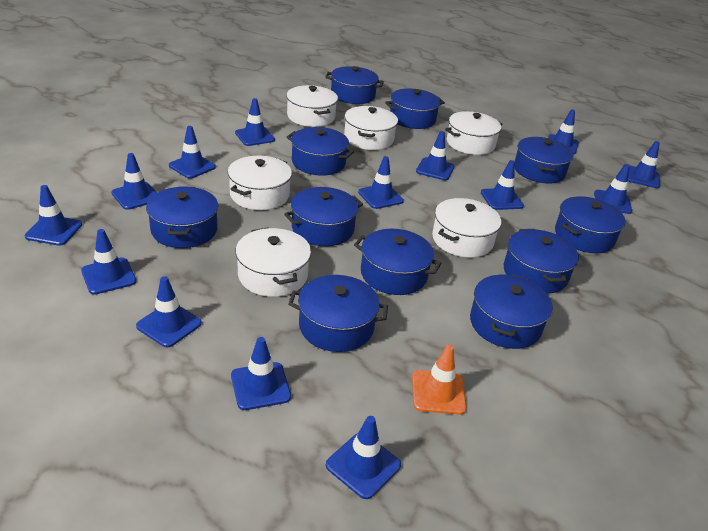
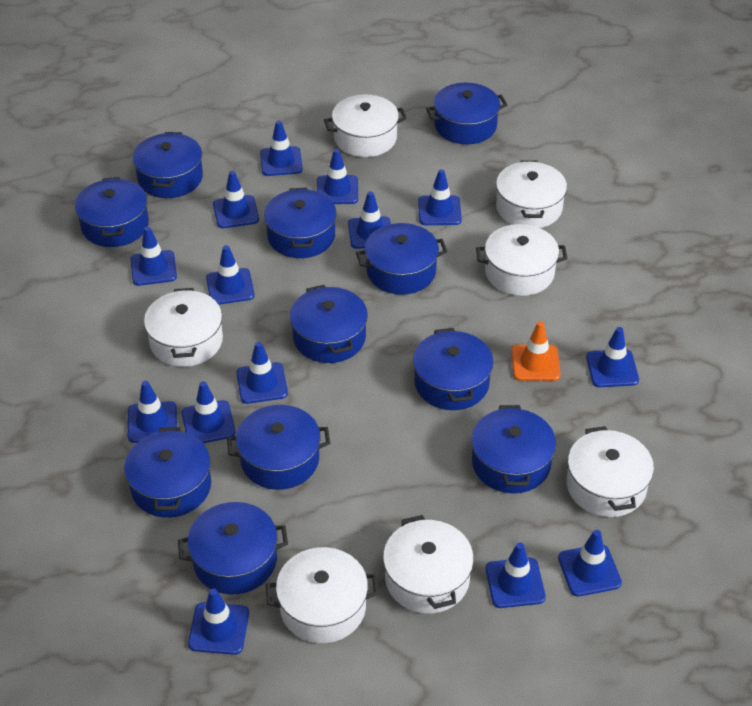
white pot: [228,156,292,210] [235,227,311,297] [286,85,338,127] [344,106,398,150] [432,198,501,258] [445,111,503,155] = 6 -> [144,288,223,367] [266,547,379,643] [324,94,407,157] [383,515,474,614] [476,224,568,296] [496,160,567,228] [566,426,654,517] = 7

